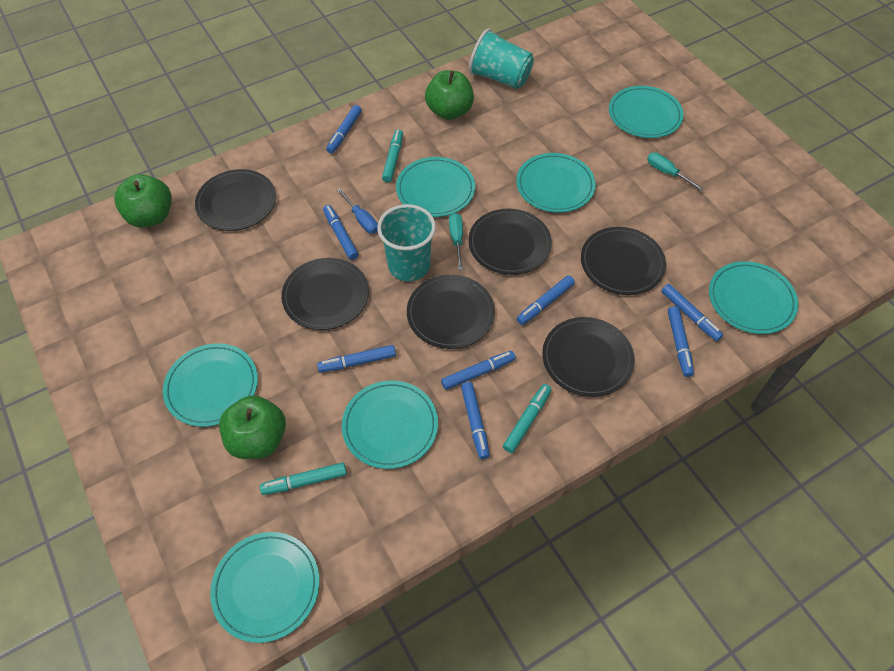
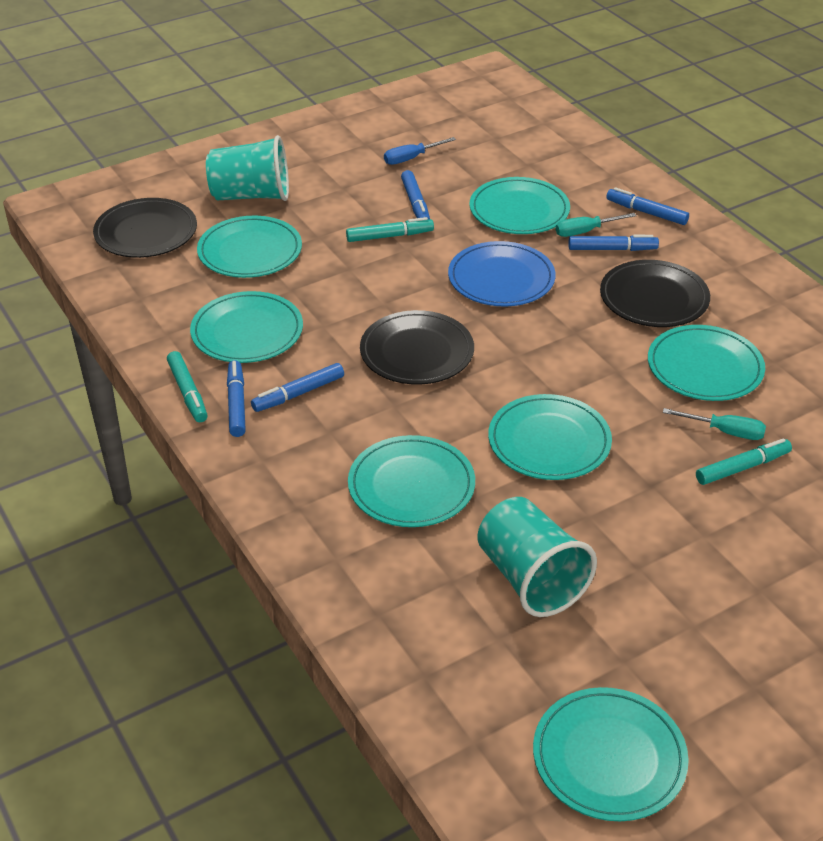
black plate: [195,169,276,231] [281,258,369,330] [407,275,495,349] [468,209,552,275] [542,317,635,397] [581,227,666,295] = 6 -> [93,198,197,258] [360,310,474,385] [600,260,710,327] = 3
blue marker: [317,345,396,373] [323,205,359,260] [326,105,362,154] [441,351,516,390] [461,382,490,459] [517,275,575,325] [661,284,723,341] [668,306,694,377] = 8 -> [227,360,246,437] [251,363,344,412] [401,170,430,219] [568,235,659,251] [606,187,689,225] = 5
blue plate: none = 0 -> [448,241,556,307] = 1
green apple: [114,174,172,227] [219,395,286,459] [425,70,474,120] = 3 -> none = 0

